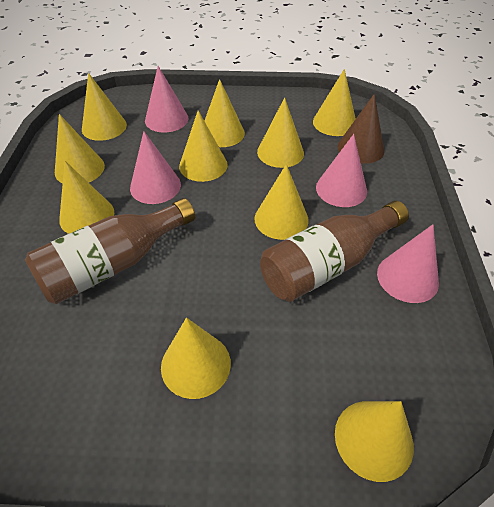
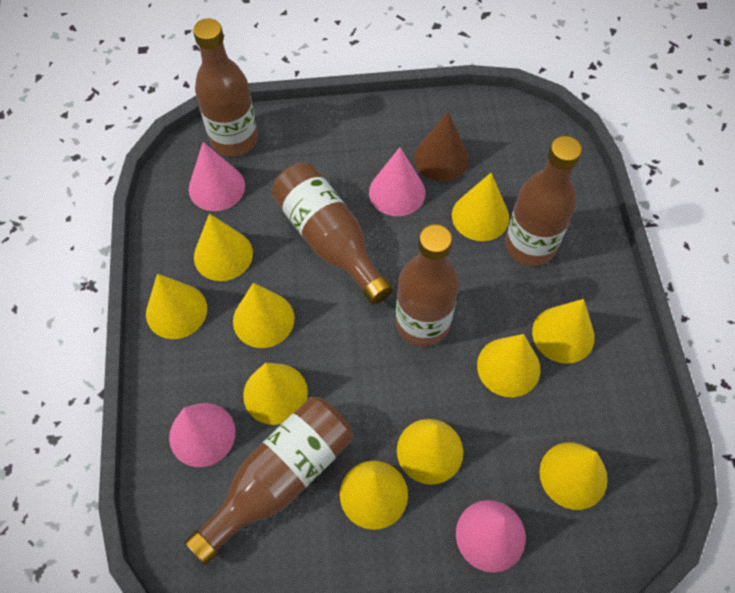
brown bottle: [25,198,195,304] [260,201,409,302] = 2 -> [185,397,352,564] [193,18,258,156] [272,163,393,305] [396,224,459,347] [505,136,582,266] = 5

